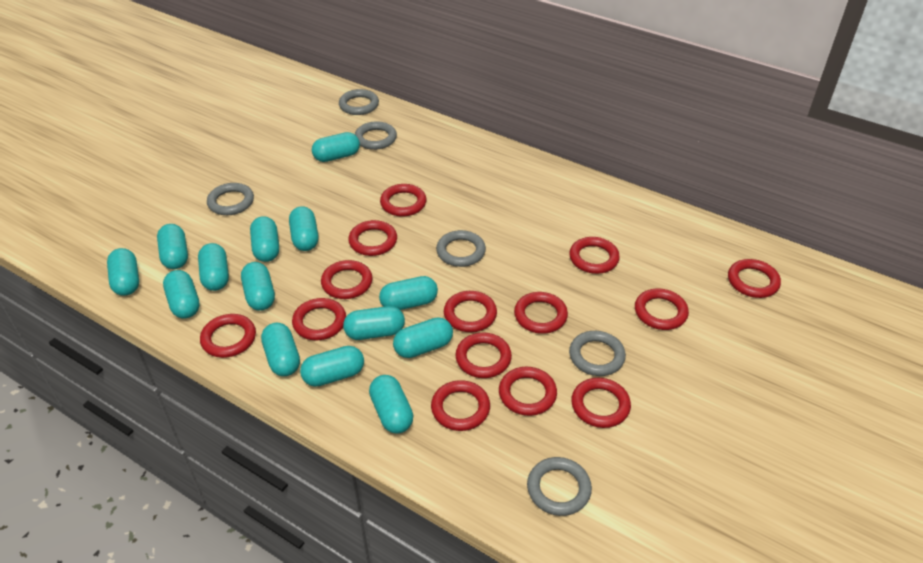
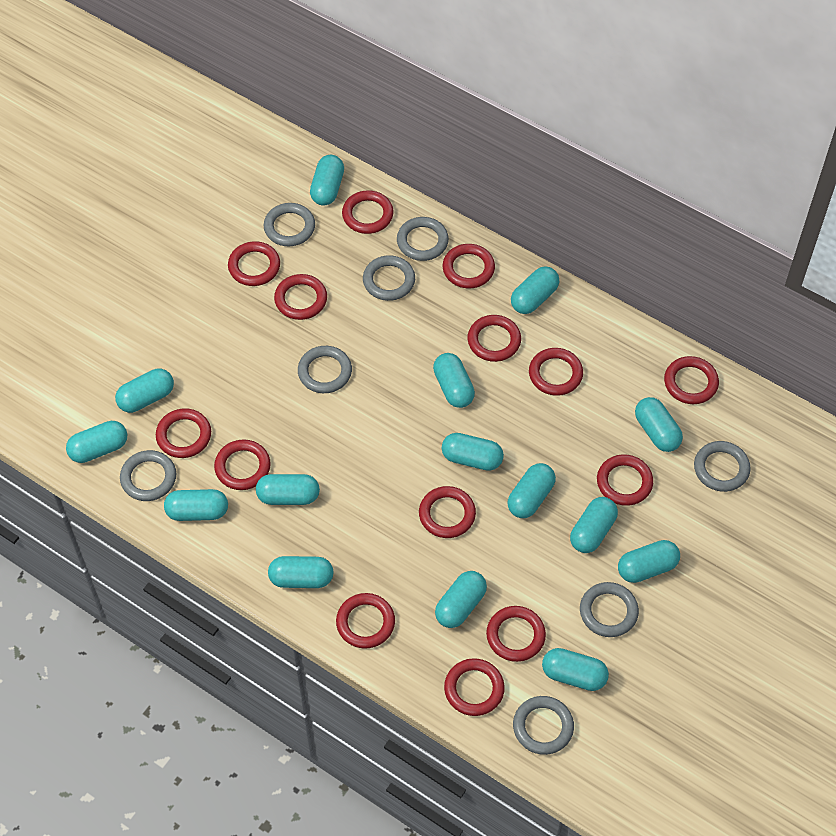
grey ring: [207,183,254,215] [339,89,379,115] [355,121,397,150] [436,230,486,267] [527,457,592,516] [569,331,626,376] = 6 -> [120,450,176,501] [264,203,315,246] [298,346,352,393] [363,255,415,301] [397,217,449,261] [513,696,574,755] [580,582,639,637] [694,441,751,492] = 8
turquoise capsule: [107,248,139,296] [157,224,188,269] [163,270,200,318] [198,243,229,291] [241,262,275,311] [250,216,279,262] [261,323,300,376] [289,206,318,251] [300,346,364,387] [312,132,360,162] [343,306,405,340] [369,375,414,434] [379,276,438,310] [393,318,453,358] = 14 -> [66,421,128,463] [115,369,174,413] [164,489,228,521] [256,474,320,505] [268,556,334,588] [310,155,344,206] [433,353,475,408] [435,571,487,628] [442,433,504,471] [507,463,556,518] [511,266,559,314] [542,648,609,691] [570,497,618,553] [618,540,680,583] [635,397,683,452] = 15

